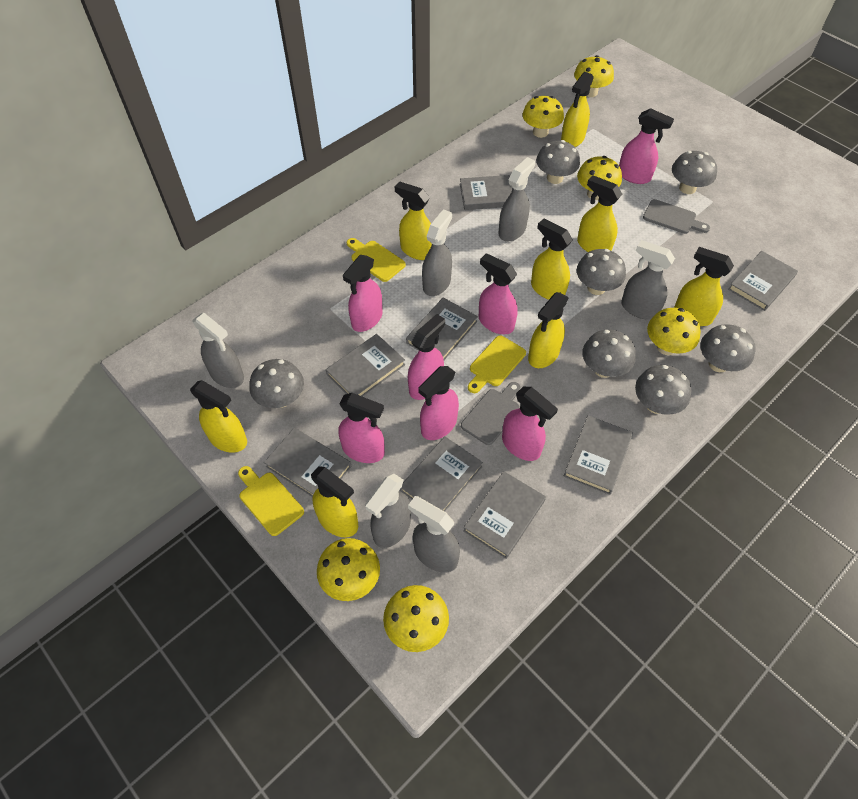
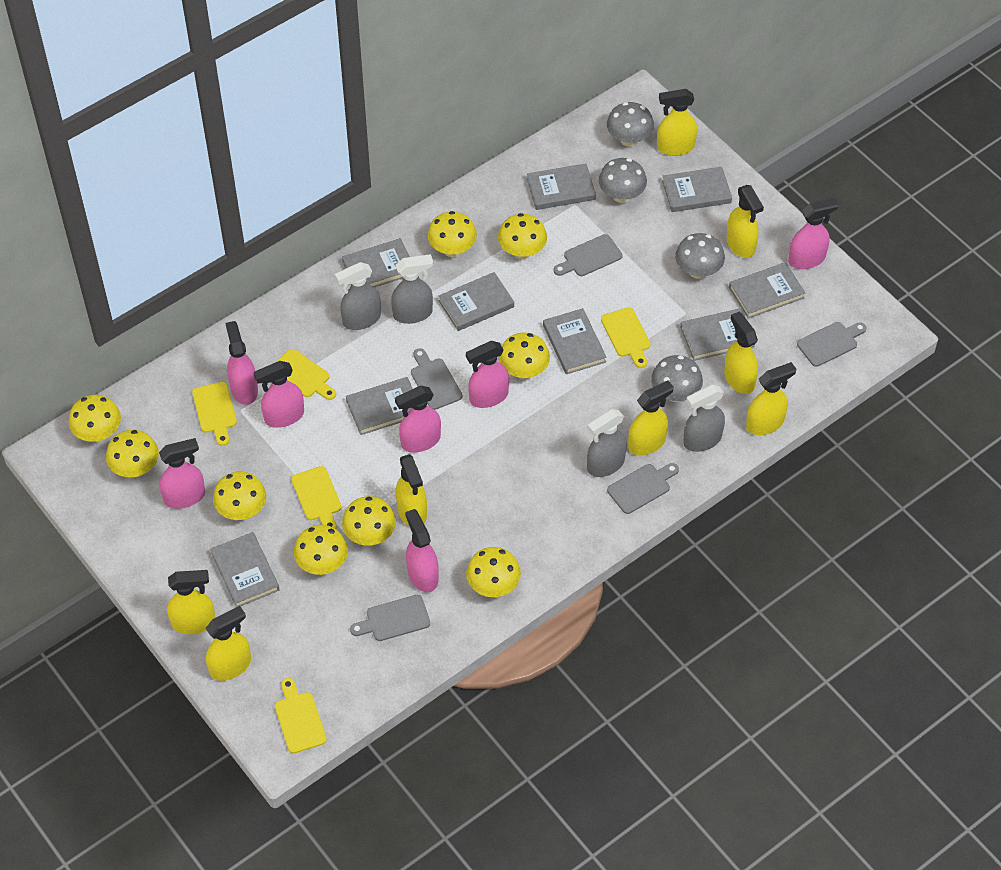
grey book: [264,428,352,497] [326,334,405,397] [400,436,483,512] [406,298,478,360] [460,175,513,210] [463,471,546,559] [564,415,633,495] [728,251,798,311] = 8 -> [210,532,280,607] [342,238,410,287] [346,377,413,435] [438,272,514,331] [527,163,596,210] [543,308,607,374] [662,167,732,212] [680,308,755,361] [729,262,805,319] = 9
grey cutting board: [461,382,521,445] [643,199,710,234] = 2 -> [350,595,430,641] [411,348,462,410] [554,234,623,276] [607,463,679,514] [797,322,866,367] = 5
grey mushroom: [249,359,304,408] [536,140,580,184] [577,249,626,295] [582,330,636,378] [635,365,691,415] [672,151,717,194] [700,324,755,372] = 7 -> [599,158,647,203] [607,102,654,147] [651,355,703,402] [675,233,725,279] = 4
grey spray bottle: [192,313,244,388] [365,474,411,548] [408,496,460,572] [422,209,452,296] [499,157,535,242] [621,240,675,319] = 6 -> [335,262,381,330] [391,254,433,324] [587,409,627,477] [683,385,725,452] = 4
yellow cutting board: [238,466,304,536] [347,238,406,282] [468,335,526,393] = 3 -> [192,382,237,446] [275,349,336,400] [275,678,327,753] [291,466,342,529] [601,307,650,368] = 5
yellow mushroom: [317,538,380,601] [383,585,449,652] [523,96,564,138] [574,55,614,97] [577,156,622,200] [647,308,701,355] = 6 -> [69,395,121,442] [106,430,159,477] [213,472,266,520] [294,525,348,575] [342,496,396,546] [428,211,477,257] [466,547,521,597] [498,213,547,259] [499,332,550,379] = 9

